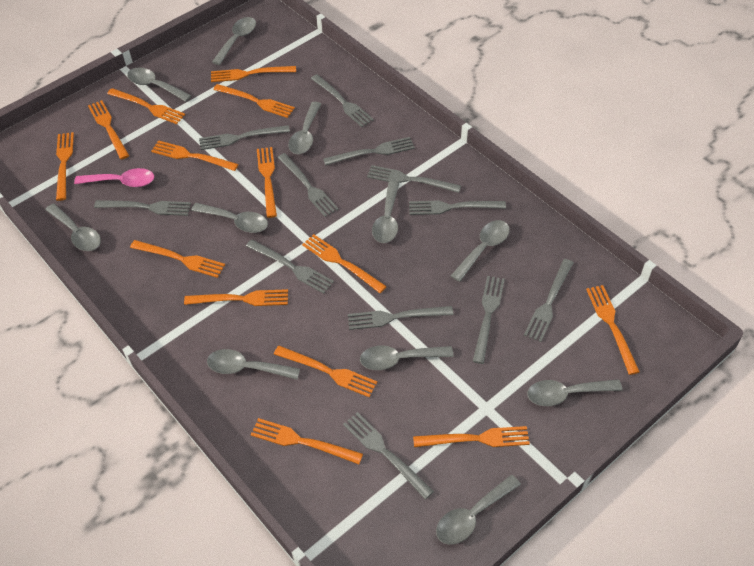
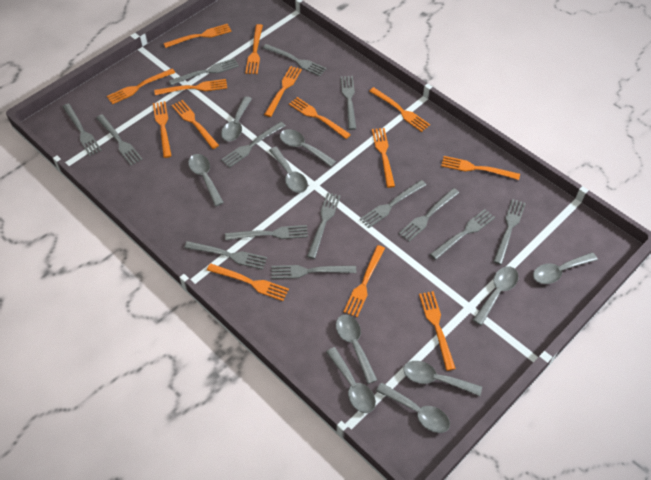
grey fork: [94,200,191,216] [199,125,290,150] [246,239,334,294] [277,153,339,217] [311,74,374,127] [323,137,415,166] [343,412,434,499] [348,306,453,330] [367,165,461,193] [409,200,506,215] [473,276,505,364] [524,259,574,342] = 12 -> [62,104,102,156] [96,114,143,166] [169,58,239,86] [184,241,267,270] [221,122,286,168] [225,225,308,240] [263,44,327,76] [271,265,356,279] [307,193,341,259] [341,76,356,130] [360,180,426,228] [399,188,459,242] [430,209,495,260] [493,199,526,265] = 14
grey spoon: [45,204,101,251] [127,67,192,102] [191,203,268,233] [207,349,300,380] [212,17,256,65] [288,102,321,154] [360,345,454,370] [372,181,399,243] [436,475,521,545] [451,220,510,282] [527,379,623,406] = 11 -> [188,154,224,206] [221,96,252,141] [269,147,308,193] [280,129,336,167] [326,347,376,413] [336,315,377,384] [376,383,450,433] [403,361,482,396] [473,267,519,325] [533,252,598,284] = 10
pink spoon: [74,168,154,187] = 1 -> none = 0

